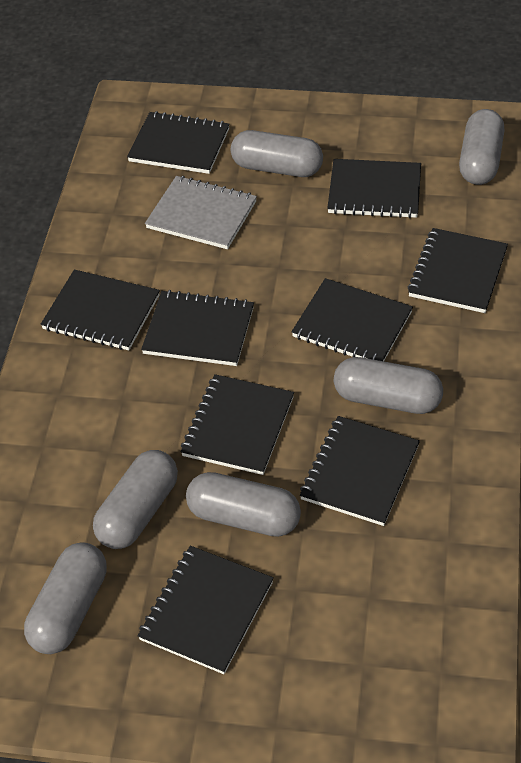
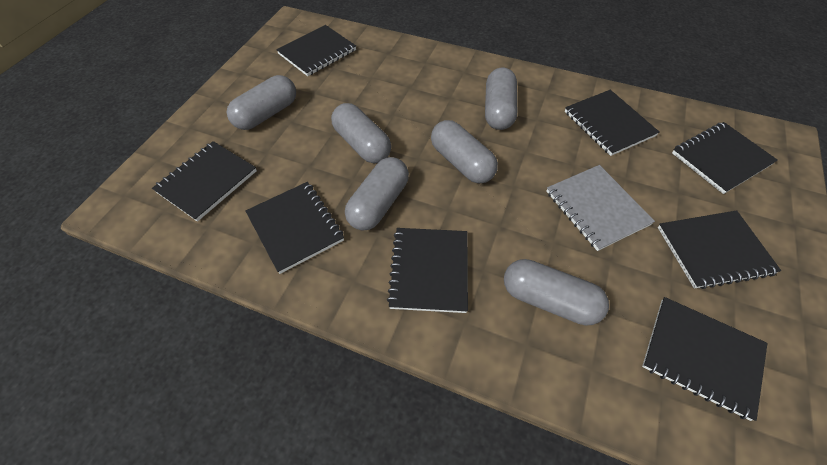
black notebook: [41,269,160,350] [127,111,230,174] [138,546,274,674] [141,290,254,366] [181,374,294,475] [292,278,413,361] [300,416,420,526] [327,159,421,218] [408,228,508,313] = 9 -> [152,141,257,222] [245,182,344,274] [276,25,356,76] [387,228,468,313] [565,90,659,156] [642,297,768,421] [658,211,781,289] [672,122,778,194] = 8

